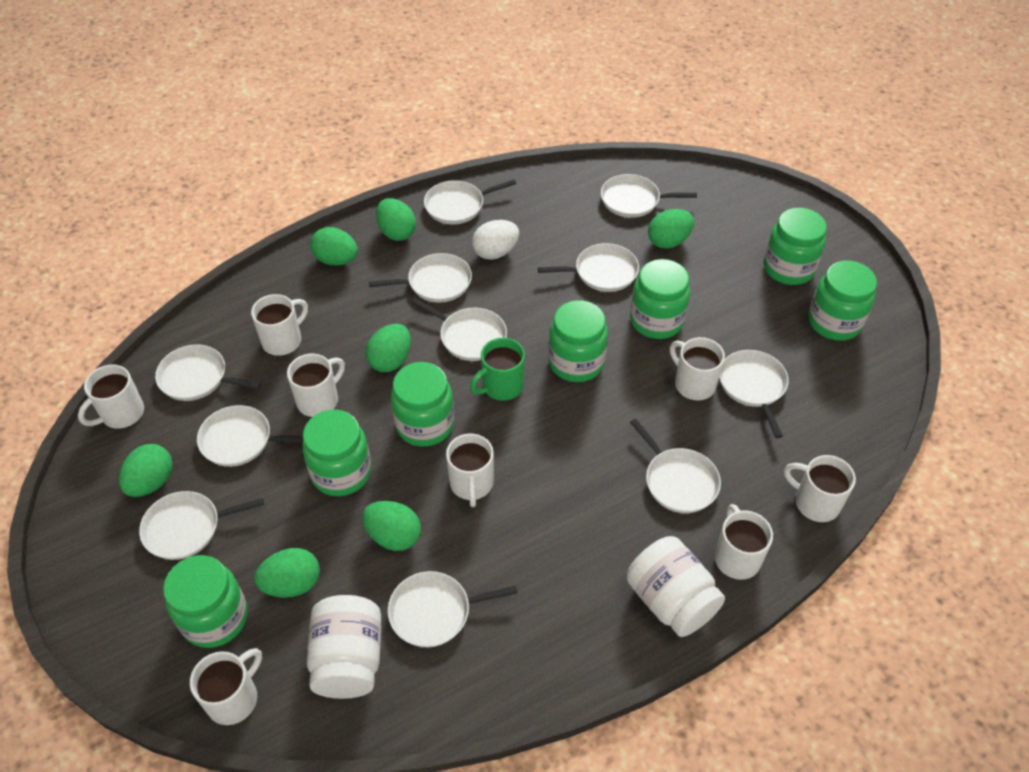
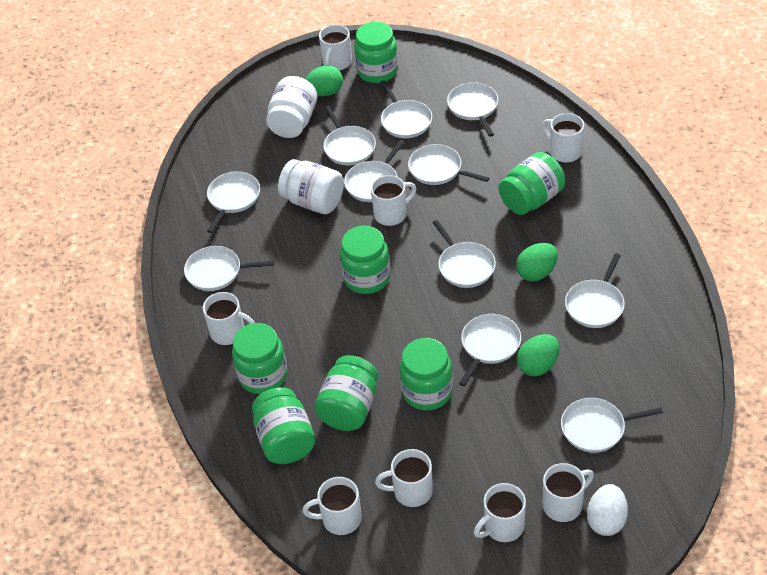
green egg: [119,444,173,497] [254,548,320,598] [310,227,358,265] [362,501,421,551] [366,324,411,372] [376,198,416,241] [648,209,694,249] = 7 -> [306,65,343,97] [516,243,558,281] [517,334,559,376] = 3
green mug: [470,337,525,401] = 1 -> none = 0

